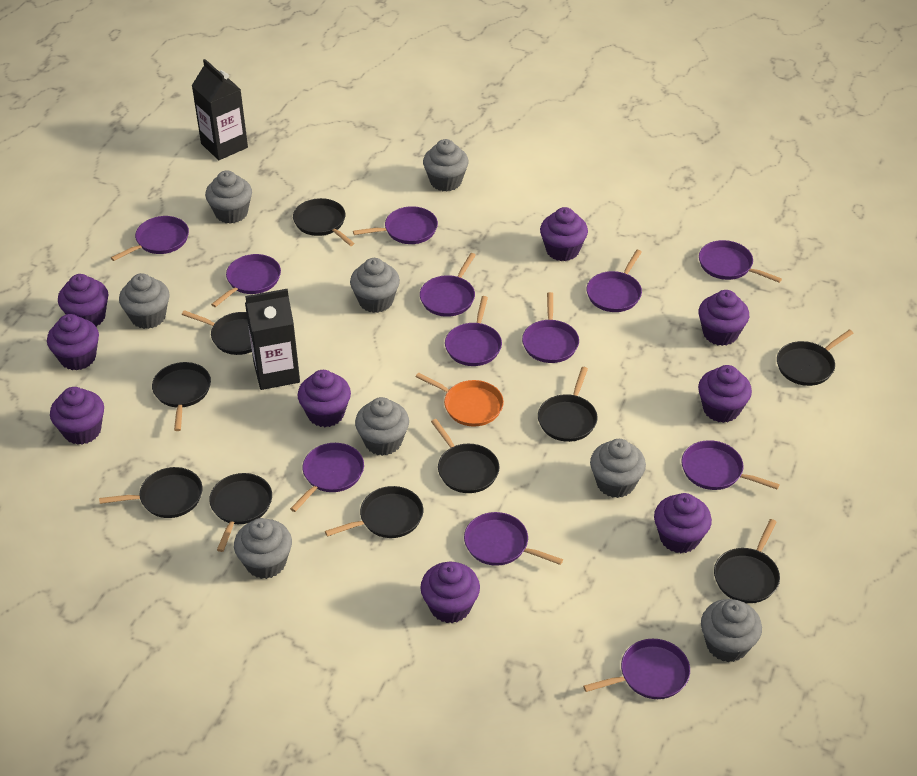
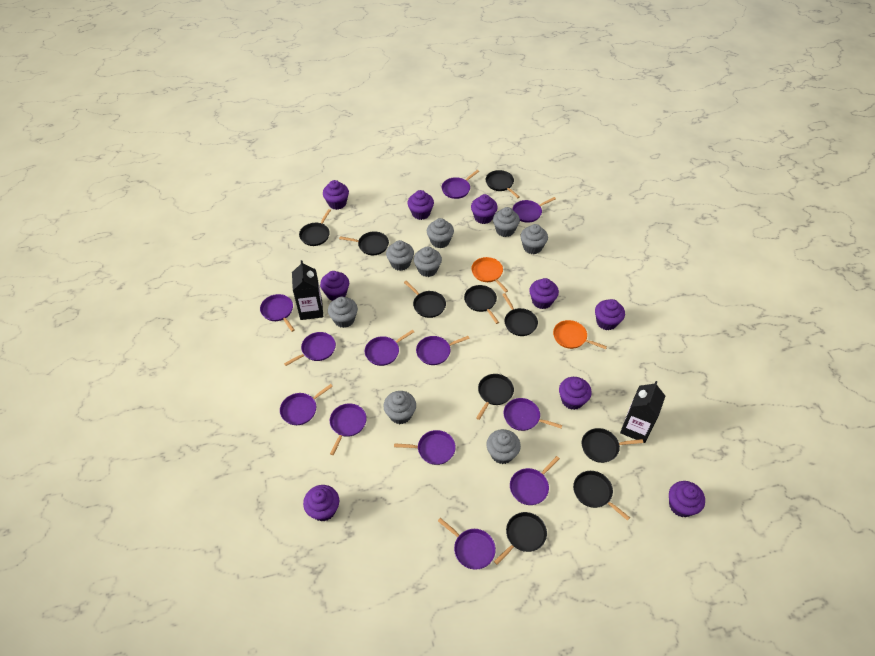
orange pan: [416,373,504,427] = 1 -> [471,257,508,293] [553,320,607,349] = 2

